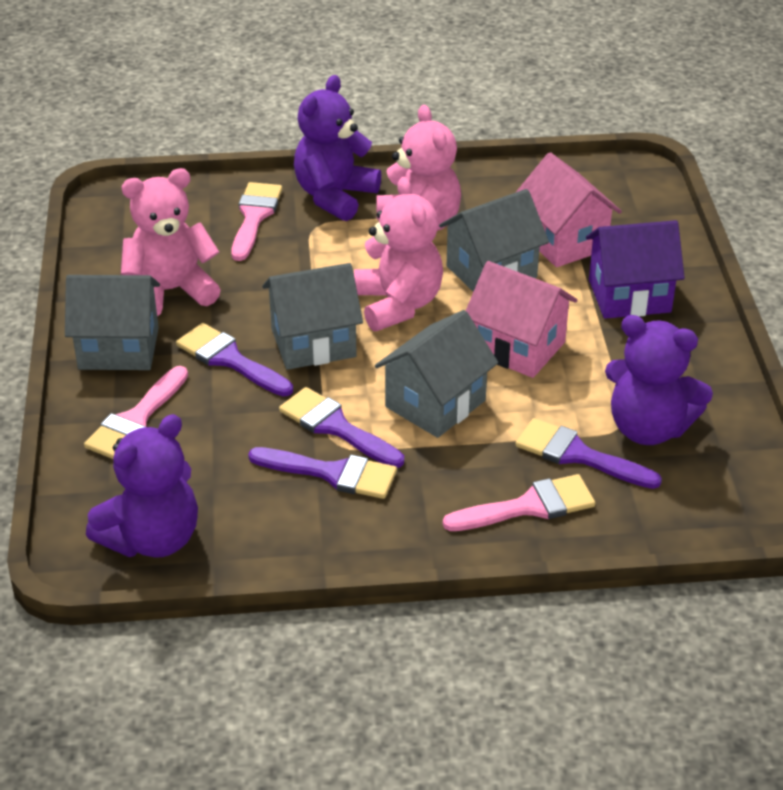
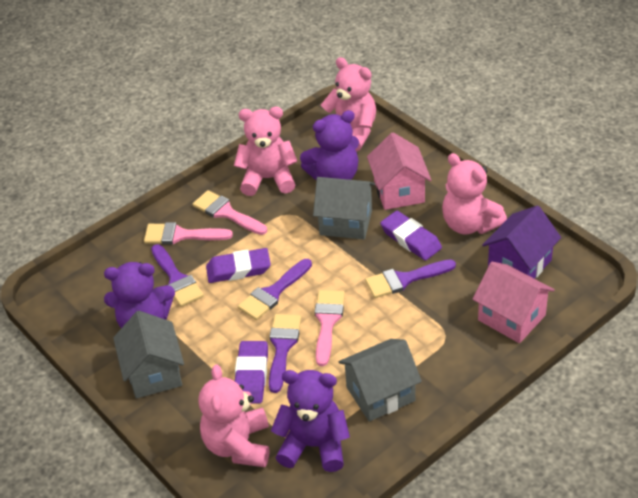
grey house: [65,275,160,370] [262,263,363,370] [375,310,498,438] [439,189,549,292] = 4 -> [113,311,184,399] [313,177,375,240] [339,339,422,422] = 3
pink teddy bear: [121,168,221,316] [354,177,443,331] [376,105,461,231] = 3 -> [198,365,269,467] [234,107,298,196] [321,57,376,152] [442,153,507,234] = 4
purple eraser: none = 0 -> [206,248,271,283] [235,341,268,404] [380,211,442,261] = 3

